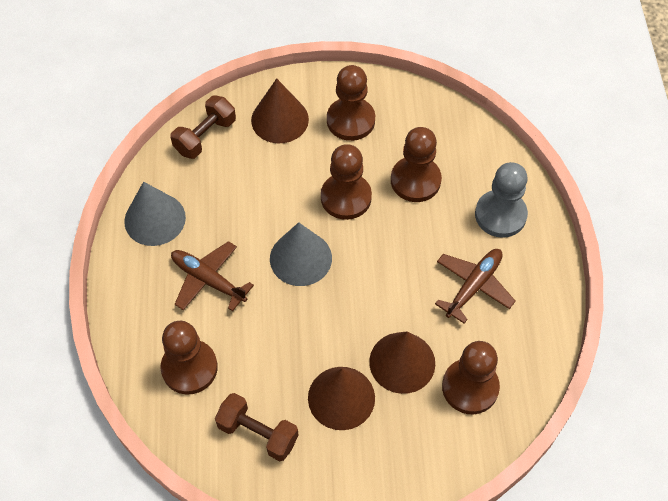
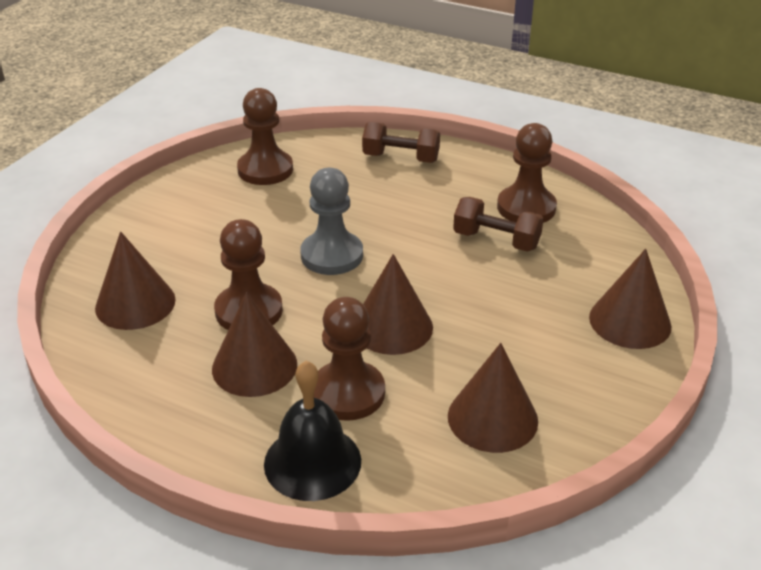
black bell: none = 0 -> [264,361,361,501] = 1
brown cone: [251,78,309,143] [308,367,375,430] [369,331,435,394] = 3 -> [95,231,176,330] [212,292,297,397] [363,254,433,355] [448,343,538,453] [589,249,672,349] = 5
brown pawn: [161,321,218,395] [321,144,372,220] [327,65,375,141] [391,127,442,202] [442,341,500,414] = 5 -> [214,219,283,330] [237,88,293,185] [314,297,385,421] [497,123,557,223] = 4
brown plane: [171,241,254,311] [435,249,516,324] = 2 -> none = 0
grey cone: [124,182,186,246] [270,222,332,286] = 2 -> none = 0

